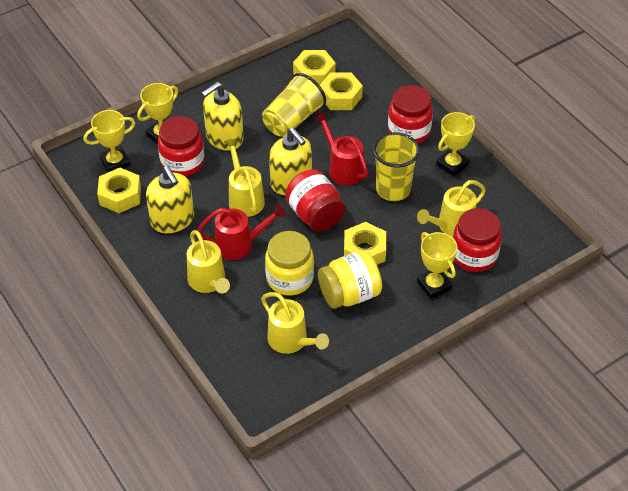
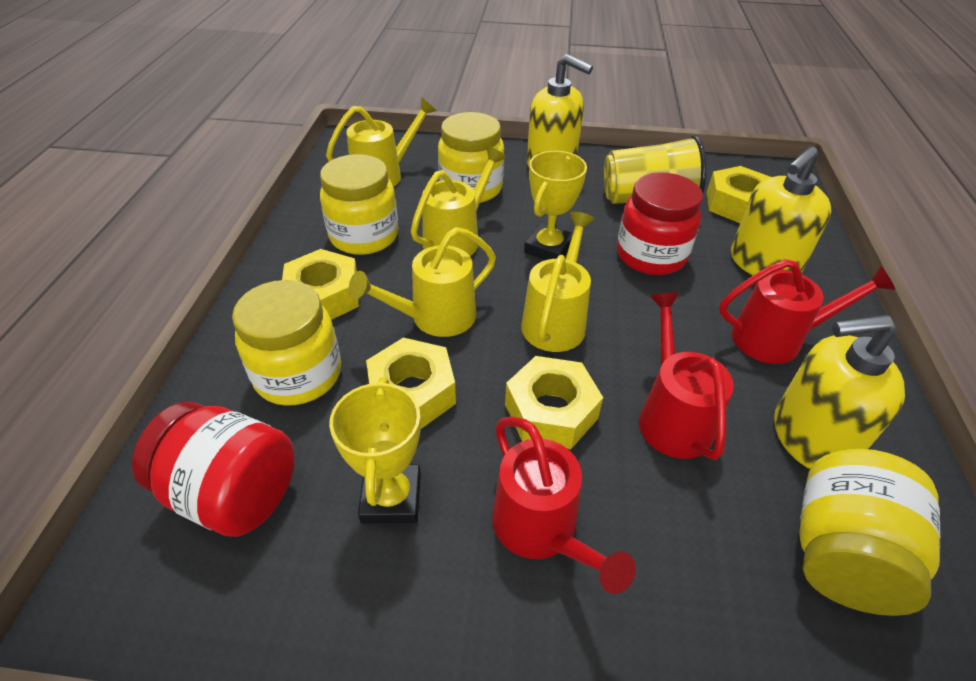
red jar: [158,116,204,176] [285,169,345,232] [388,85,433,143] [453,208,502,272] = 4 -> [132,401,295,537] [617,172,703,275] = 2
red watering can: [197,204,286,260] [315,112,368,186] = 2 -> [492,416,636,594] [639,292,734,460] [719,259,895,364] = 3
yellow cup: [262,73,326,137] [373,132,420,201] = 2 -> [604,135,706,204] = 1
yellow jar: [265,231,314,295] [318,250,382,309] = 2 -> [232,280,341,406] [320,154,398,255] [438,112,504,203] [799,449,941,616] = 4
yellow trophy: [83,110,135,172] [137,83,178,144] [417,232,457,299] [436,112,475,177] = 4 -> [329,377,421,524] [524,151,587,260] = 2

